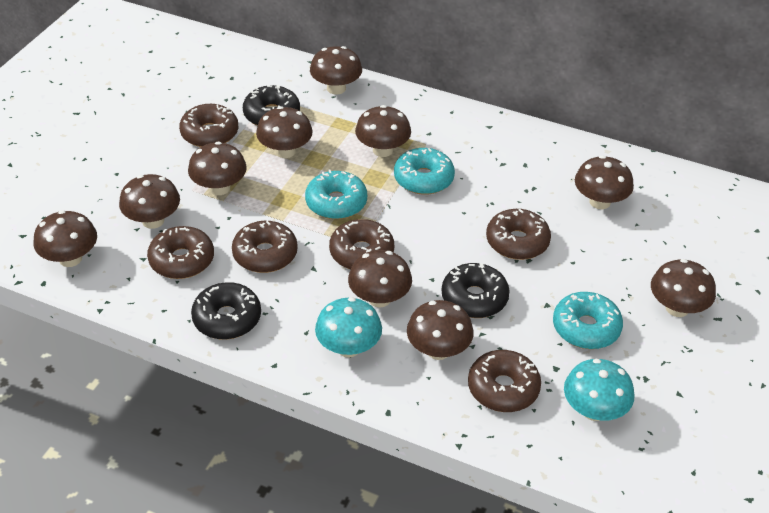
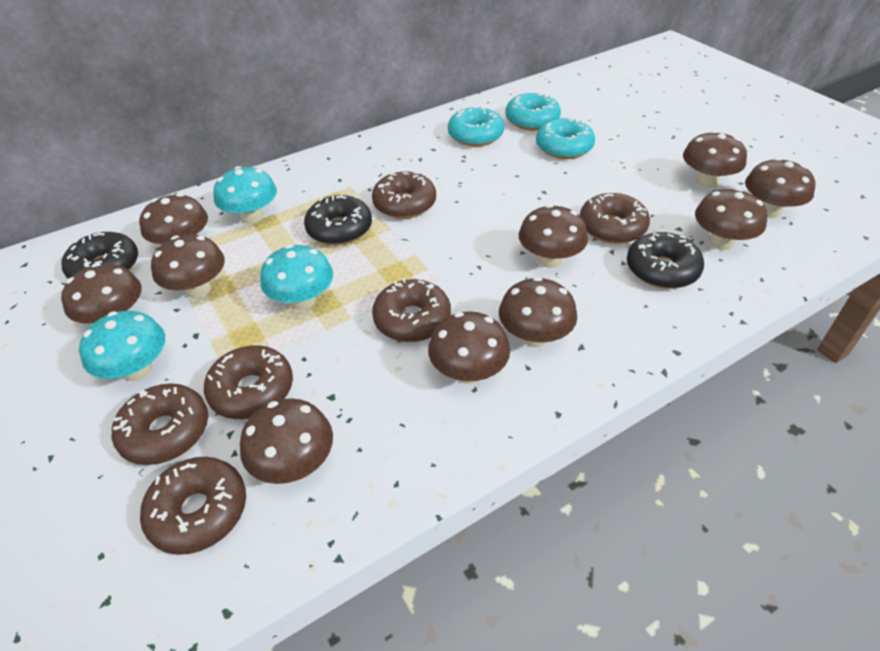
turquoise mushroom: [315,297,382,357] [564,359,634,421] = 2 -> [79,311,165,381] [213,166,277,224] [260,244,333,310] = 3

